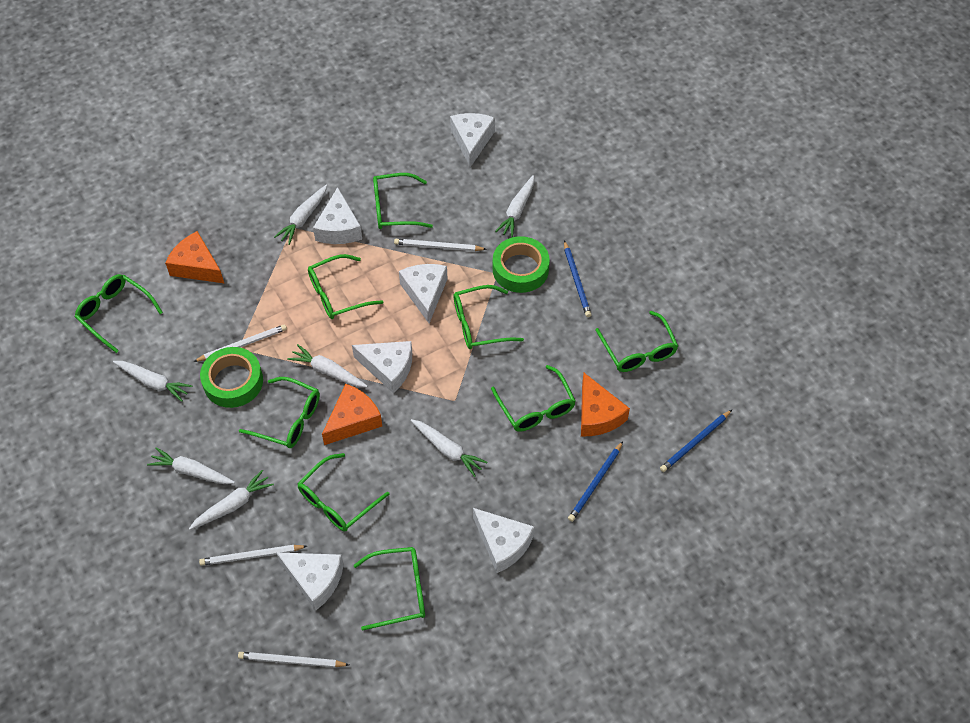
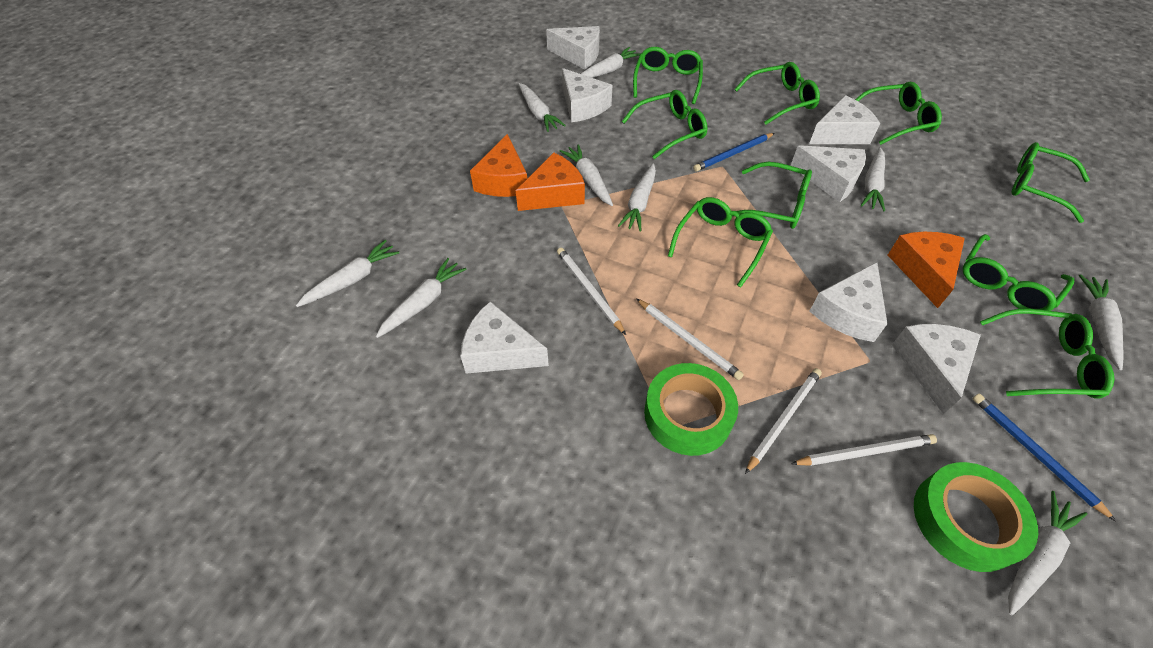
blue pencil: [564,240,592,317] [568,441,623,522] [660,410,732,472] = 3 -> [693,133,774,171] [973,394,1116,521] = 2
white carrot: [113,361,192,402] [147,447,235,484] [189,470,274,530] [274,185,327,245] [287,344,368,387] [411,419,487,477] [495,175,534,237] = 7 -> [296,240,399,307] [376,258,466,338] [518,83,566,132] [560,144,613,206] [581,47,640,78] [618,163,656,232] [861,147,885,212] [1008,491,1087,615] [1079,275,1124,370] = 9
white cheese: [276,552,344,611] [313,187,362,244] [352,341,412,393] [399,264,448,323] [450,113,495,167] [473,508,534,573] = 6 -> [460,301,549,374] [546,26,600,70] [562,68,613,122] [790,145,866,202] [809,95,880,144] [810,262,888,342] [892,324,981,414] = 7

